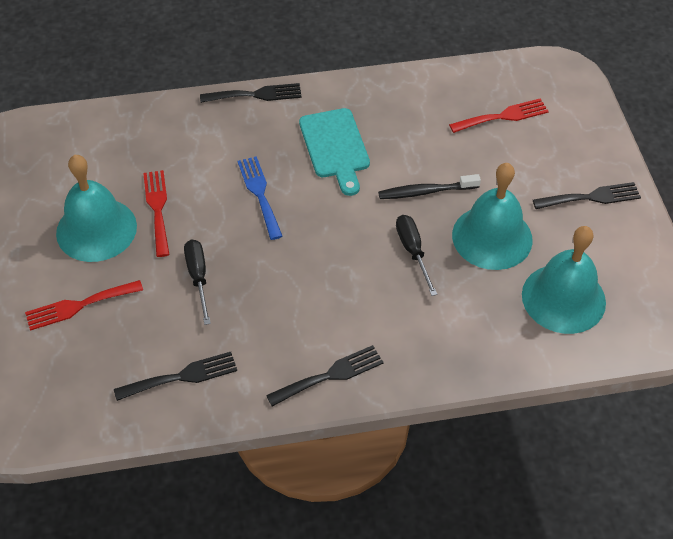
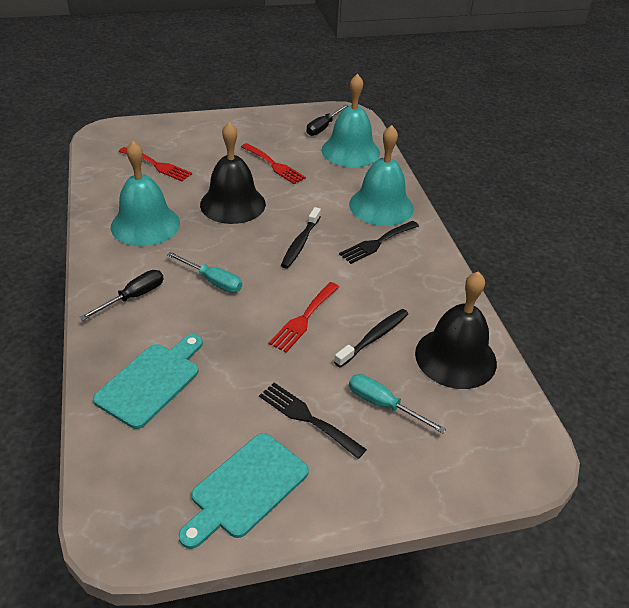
black bell: none = 0 -> [200,122,266,224] [415,271,497,389] = 2
black fork: [114,352,237,401] [200,83,302,103] [266,345,384,406] [533,182,641,209] = 4 -> [259,383,367,459] [339,221,419,264] = 2
black toothbrush: [378,174,481,199] = 1 -> [281,207,321,269] [334,309,408,368] = 2
blue fork: [237,156,283,240] = 1 -> none = 0
turquoise cutting board: [299,108,370,196] = 1 -> [93,334,203,429] [178,433,309,549] = 2
turquoise screwdriver: none = 0 -> [167,252,242,293] [349,374,446,433] = 2

